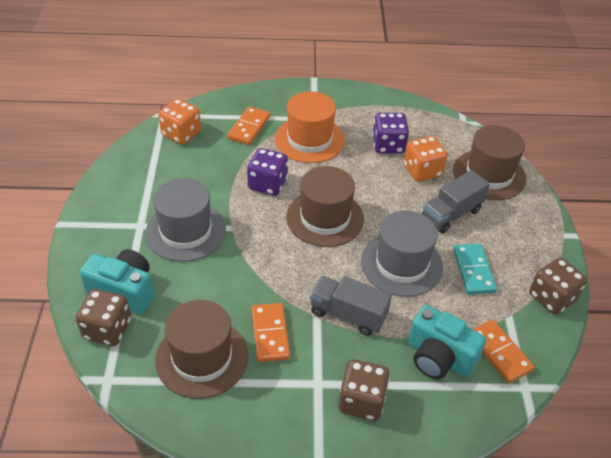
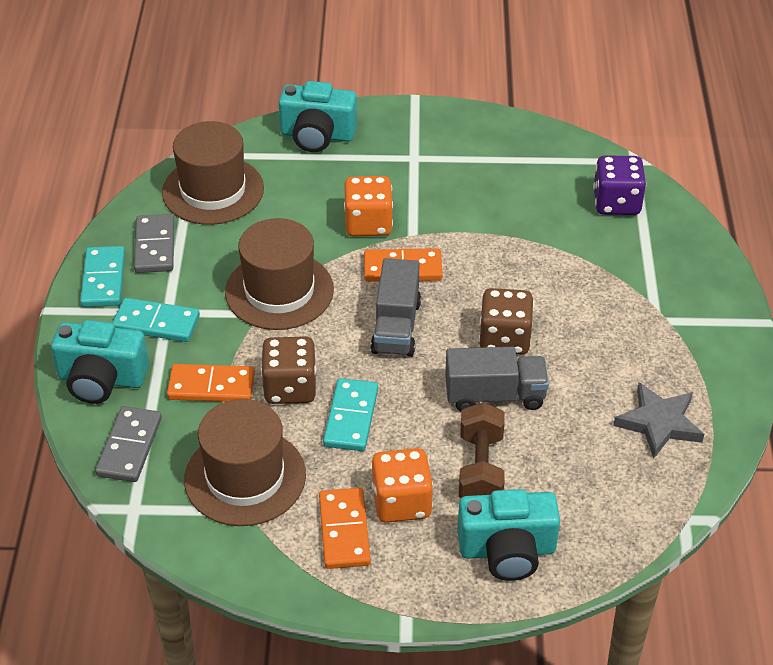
brown dice: [76,289,131,346] [339,359,390,421] [529,258,587,315] = 3 -> [261,337,317,404] [479,288,534,355] = 2
brown dumbbell: none = 0 -> [459,402,505,498] = 1
grey domino: none = 0 -> [95,406,162,482] [134,214,174,273] = 2
grey hat: [145,178,226,262] [361,210,443,297] = 2 -> none = 0
grey star: none = 0 -> [613,383,704,459] = 1
orange hat: [275,91,345,163] = 1 -> none = 0
purple dice: [247,148,288,196] [372,113,409,154] = 2 -> [593,155,646,215] = 1
turquoise camera: [80,249,154,314] [408,305,486,379] = 2 -> [51,320,149,404] [279,81,357,152] [458,489,560,581] = 3
turquoise domino: [453,244,497,294] = 1 -> [80,246,125,307] [112,298,200,342] [323,378,378,451] = 3

